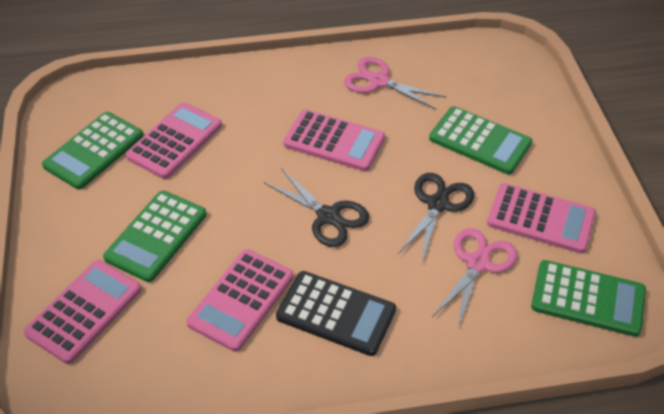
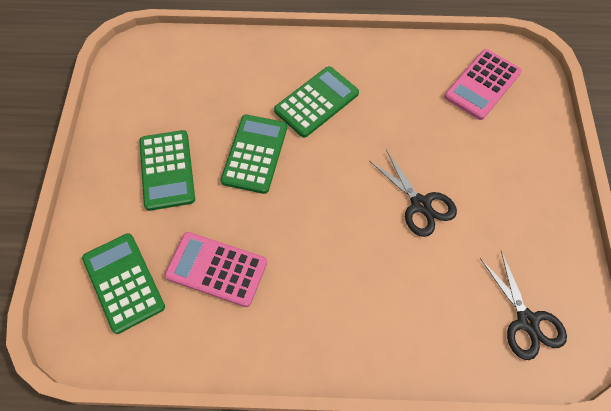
black calculator: [276,271,396,356] = 1 -> none = 0
pink calculator: [24,260,141,364] [126,102,222,179] [187,249,294,352] [283,110,385,171] [487,183,596,253] = 5 -> [165,232,267,307] [444,49,522,120] = 2
pink scissors: [344,57,446,110] [432,228,517,327] = 2 -> none = 0

